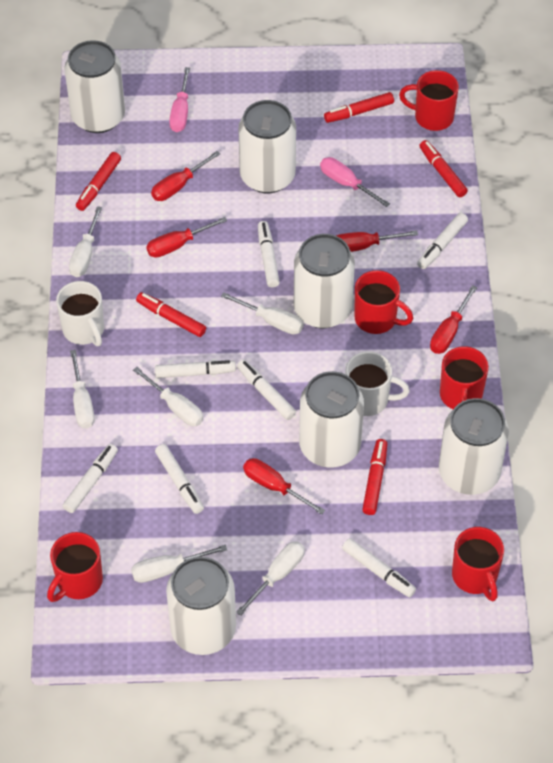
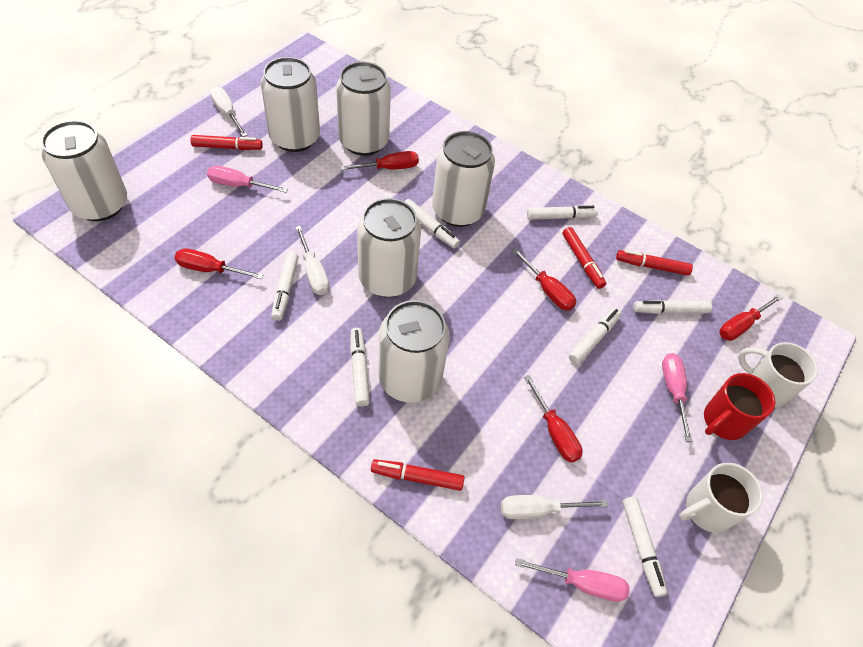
pink screwdriver: [169,67,190,132] [320,157,390,207] = 2 -> [207,166,288,193] [515,558,630,602] [662,353,692,442] = 3
red marker: [76,152,121,211] [136,292,206,337] [324,92,394,123] [362,439,387,515] [419,140,468,197] = 5 -> [191,135,263,150] [371,459,464,491] [562,227,606,289] [616,250,693,276] = 4
red mug: [47,532,103,602] [355,270,413,334] [399,70,459,131] [440,346,489,409] [452,527,504,601] = 5 -> [704,373,775,440] = 1
white screwdriver: [69,206,102,277] [70,350,95,428] [131,545,227,583] [133,367,203,426] [221,292,304,335] [236,541,305,616] = 6 -> [210,87,248,137] [295,226,329,295] [501,495,608,519] = 3

